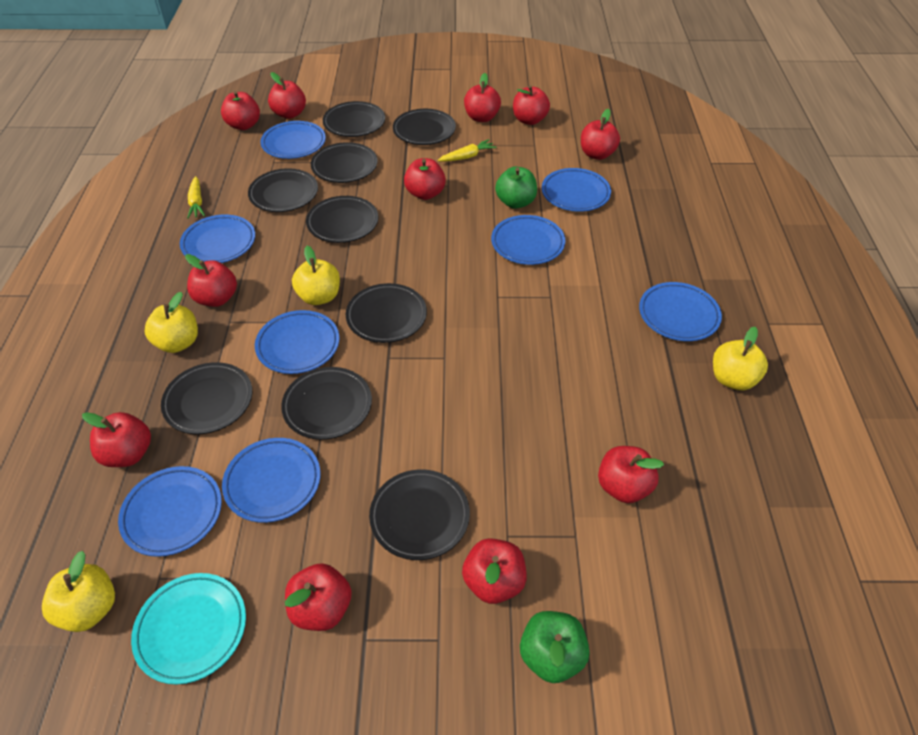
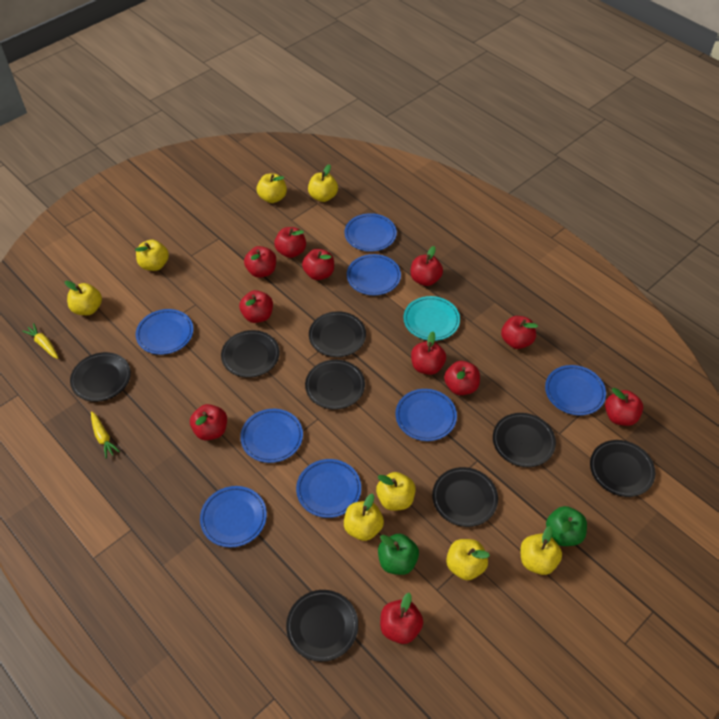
black plate: [161,362,252,434] [248,168,318,212] [281,367,372,440] [306,196,378,243] [311,142,378,183] [323,101,385,137] [346,283,427,343] [369,469,470,560] [393,109,456,145] = 9 -> [70,352,131,402] [221,330,280,378] [286,590,358,662] [305,360,365,410] [309,311,366,357] [432,467,498,527] [493,413,556,467] [590,440,656,497] = 8
yellow apple: [42,551,115,632] [144,292,198,353] [292,246,340,305] [713,327,768,390] = 4 -> [65,281,102,315] [135,240,169,271] [257,174,287,203] [308,164,338,202] [344,494,384,541] [376,472,416,511] [446,539,490,580] [521,526,562,575] = 8

